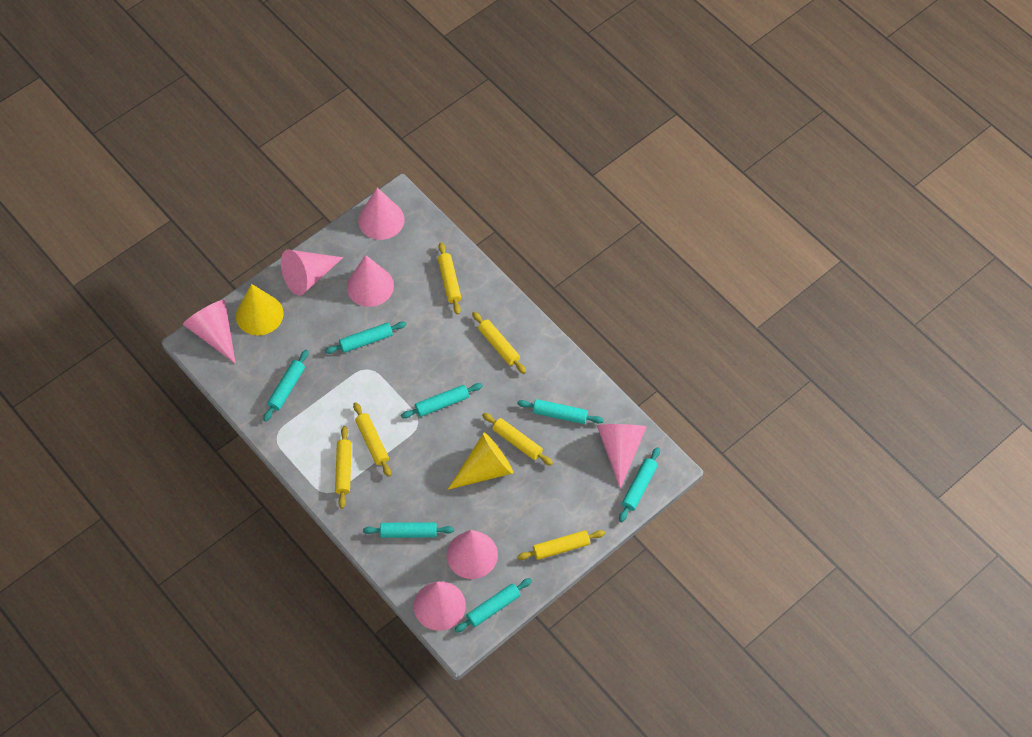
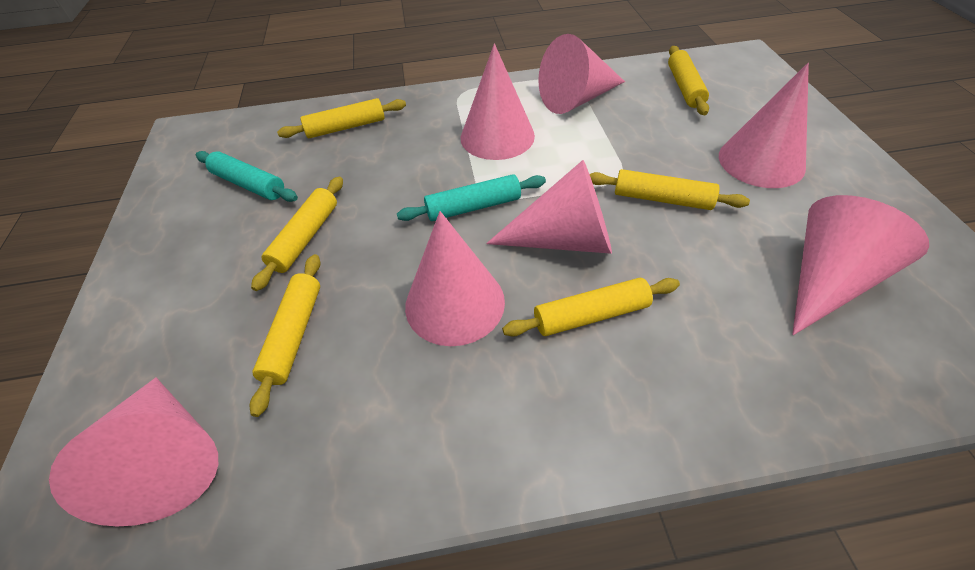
turquoise rolling pin: [263,350,309,421] [325,321,407,354] [363,522,454,538] [401,383,483,419] [455,578,532,633] [517,399,604,424] [619,447,660,522] = 7 -> [196,151,298,202] [397,174,546,221] = 2
yellow cone: [236,284,283,335] [448,433,513,490] = 2 -> none = 0

